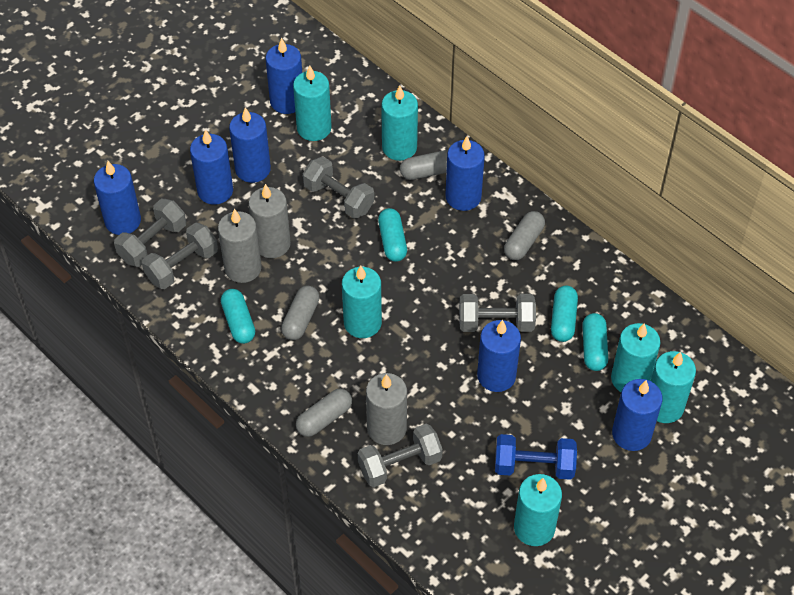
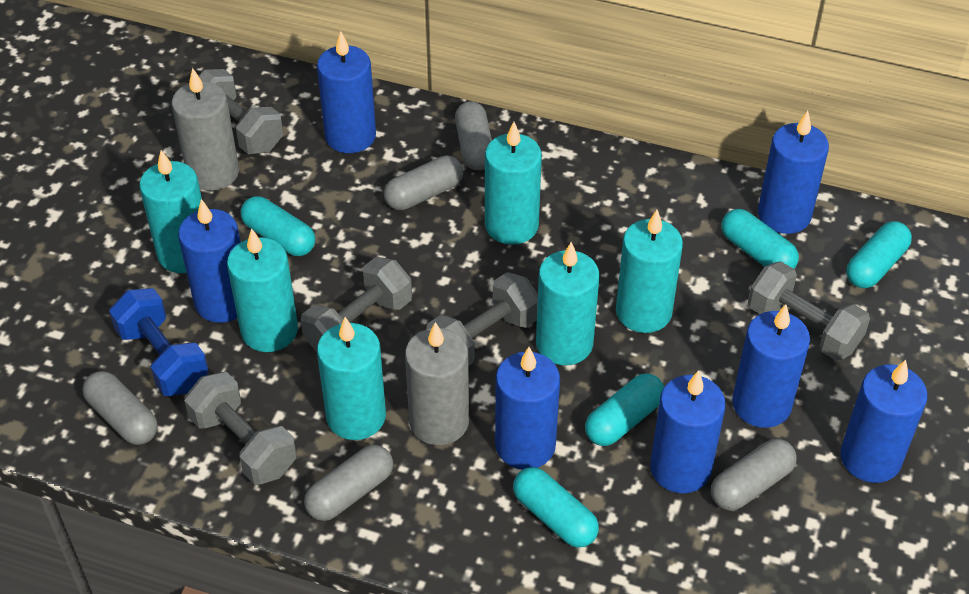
grey candle: [218,209,262,283] [248,184,291,258] [366,373,407,445] = 3 -> [172,68,239,191] [405,322,469,445] = 2
grey capsule: [281,286,320,340] [296,389,352,437] [400,150,448,180] [504,211,545,260] = 4 -> [82,371,158,445] [304,445,393,521] [384,155,463,210] [455,101,492,170] [711,439,796,511] = 5
turquoise capsule: [221,289,255,344] [378,208,407,262] [551,285,578,342] [582,313,608,371] = 4 -> [241,196,315,256] [513,467,599,548] [585,373,664,446] [721,209,799,269] [846,221,912,288] = 5

